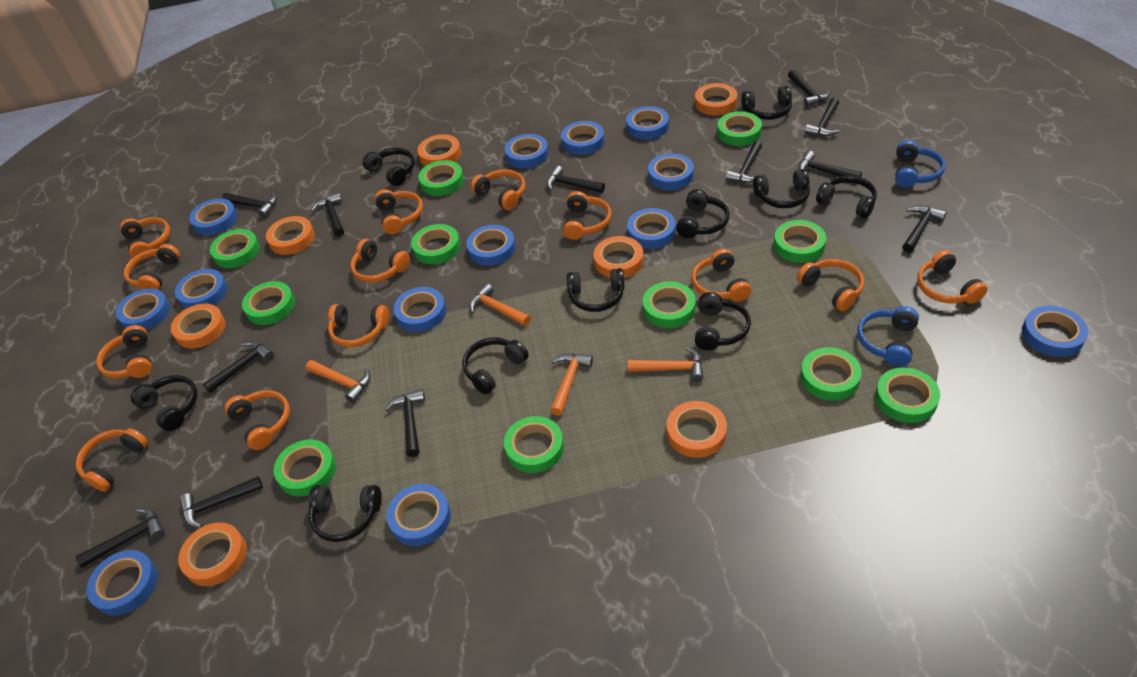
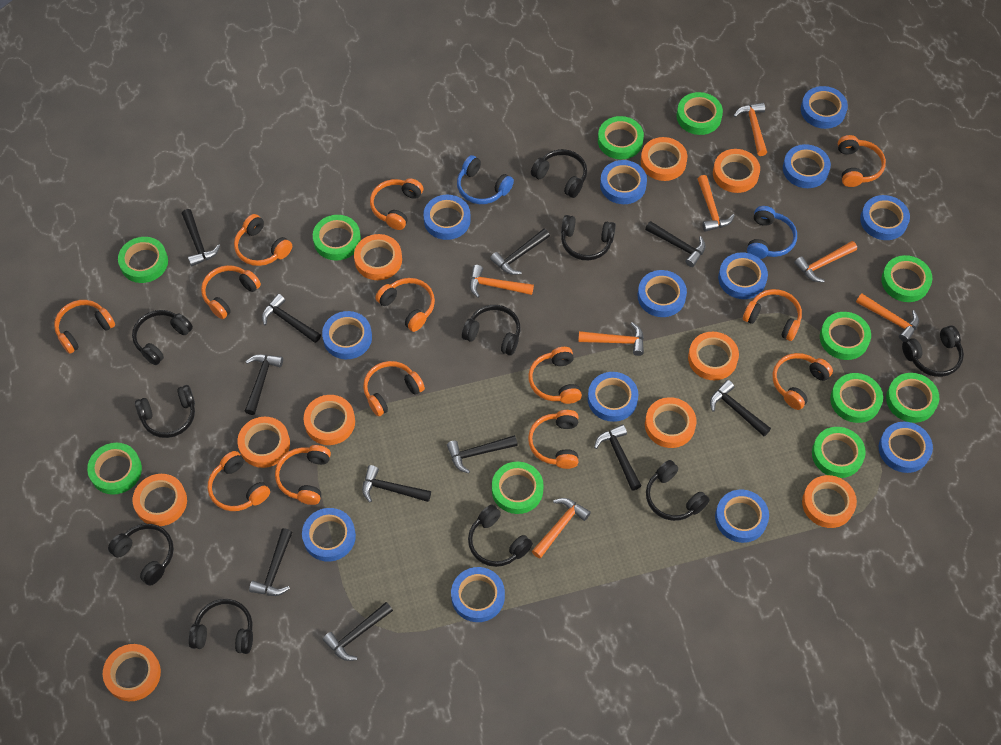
black hammer: [75,508,165,568] [179,476,263,528] [203,341,274,393] [222,193,277,217] [311,192,344,237] [385,389,425,457] [546,165,605,193] [726,141,762,183] [788,69,830,107] [798,151,862,177] [804,98,839,136] [902,205,947,253] = 12 -> [182,209,220,266] [245,355,283,415] [249,528,292,596] [262,294,321,343] [323,602,393,661] [362,465,431,503] [447,435,518,473] [490,229,550,275] [594,424,642,490] [645,221,705,267] [710,380,771,436] = 11
orange hammer: [306,360,371,403] [469,283,531,326] [550,353,593,416] [628,347,703,382] = 4 -> [470,265,534,298] [532,498,591,558] [578,322,644,356] [698,175,735,232] [734,103,767,156] [794,241,857,282] [856,293,919,342] = 7
orange tape: [171,304,226,348] [178,522,247,586] [266,216,315,255] [417,134,461,166] [594,236,644,278] [667,401,727,458] [695,83,737,115] = 7 -> [103,644,161,701] [133,474,187,526] [237,417,290,468] [303,395,355,445] [354,234,402,280] [641,137,687,181] [645,397,697,448] [688,332,739,380] [713,149,760,193] [802,475,857,528] = 10

